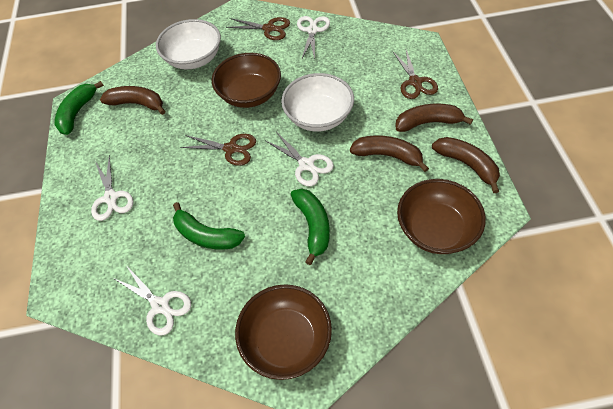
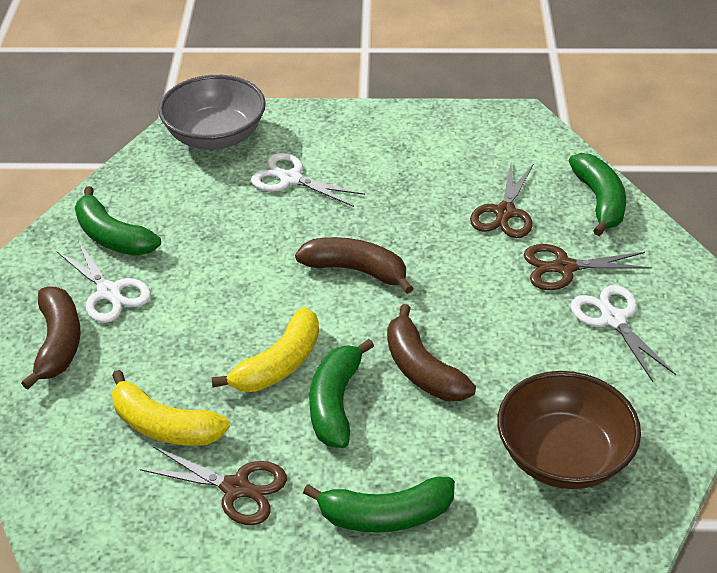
brown banana: [100,86,165,115] [350,135,429,172] [396,104,473,132] [432,137,500,193] = 4 -> [21,286,81,390] [295,237,413,294] [387,304,476,401] = 3
brown bowl: [212,53,281,108] [235,284,332,380] [397,179,486,254] = 3 -> [497,371,641,489] = 1
green banana: [54,81,104,135] [173,202,245,250] [291,188,330,265] = 3 -> [75,186,161,256] [303,477,455,533] [309,339,374,448] [569,153,626,236] = 4
grey bowl: none = 0 -> [158,75,266,150] = 1
white bowl: [156,19,221,69] [281,73,354,132] = 2 -> none = 0
white scissors: [91,155,134,221] [113,265,191,336] [266,133,334,186] [297,16,330,59] = 4 -> [57,240,151,323] [251,153,365,207] [571,285,676,382] = 3
yellow banana: none = 0 -> [112,370,230,446] [211,307,319,392] = 2

